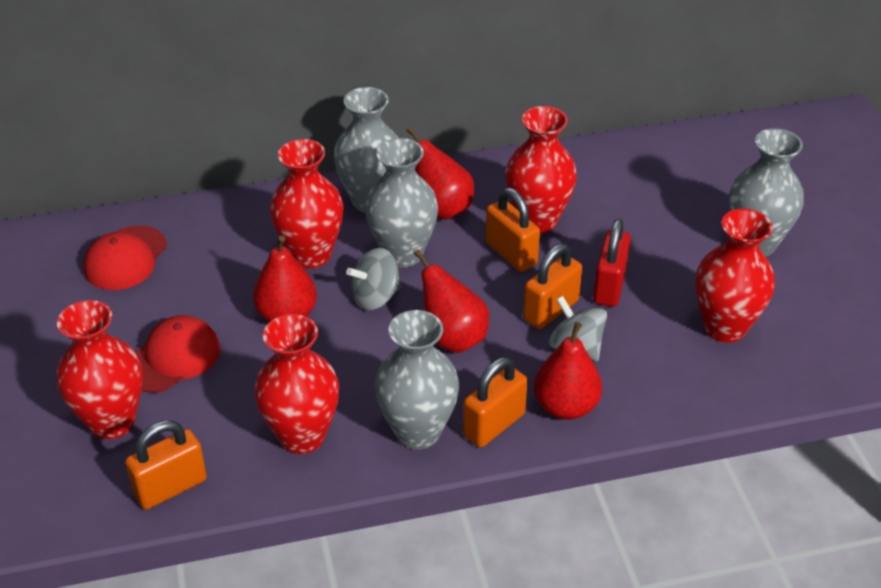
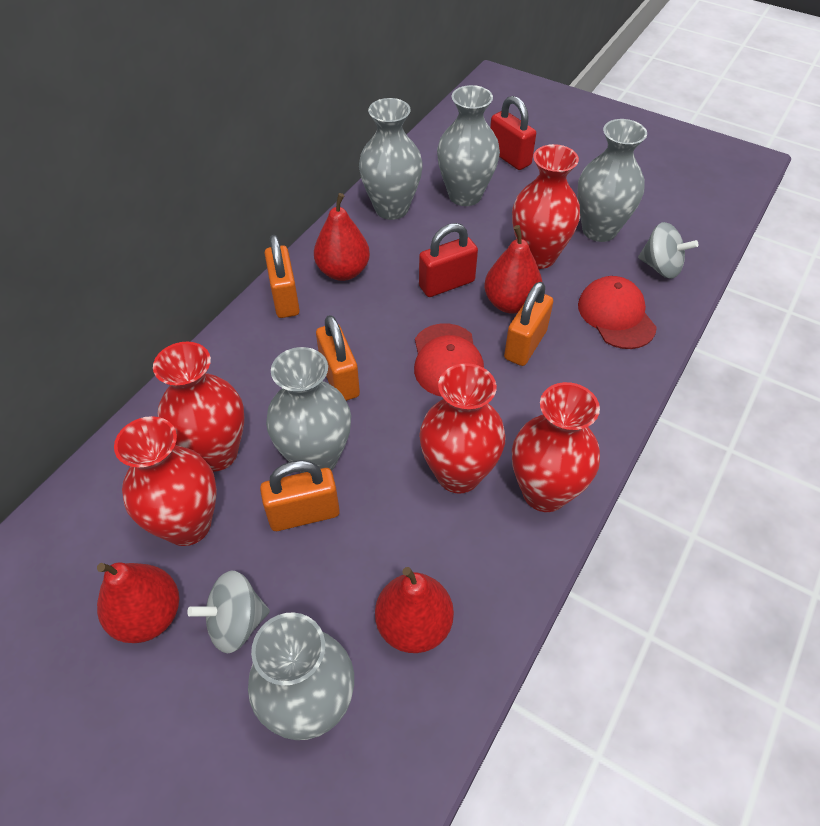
grey vase: [334,87,398,212] [365,138,438,268] [375,310,460,450] [729,128,804,257] = 4 -> [248,612,354,740] [266,347,351,473] [359,98,423,220] [437,85,500,206] [577,119,647,242] = 5
red padlock: [593,219,631,307] = 1 -> [419,223,478,297] [490,96,536,170] = 2

